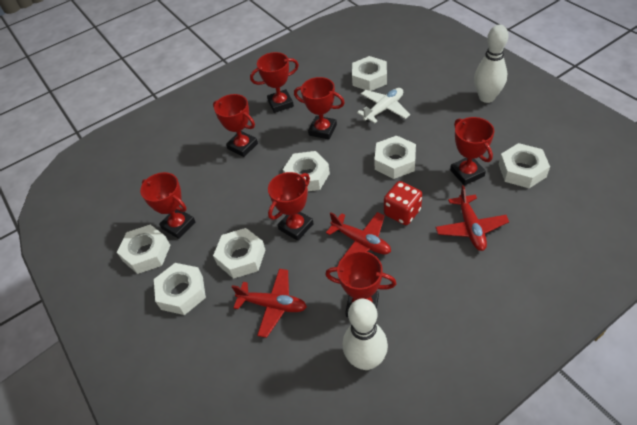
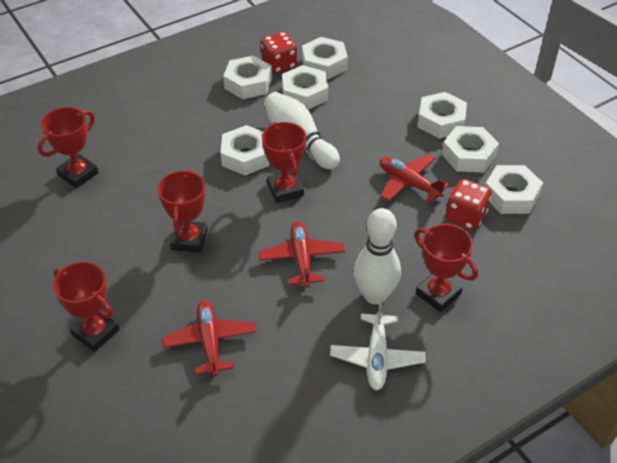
red dice: [384,181,422,225] = 1 -> [261,32,297,74] [445,179,491,230] = 2
red trophy: [140,172,195,239] [213,94,258,157] [250,52,299,113] [268,172,314,241] [294,77,345,139] [325,251,397,317] [450,117,494,186] = 7 -> [38,107,99,188] [53,261,119,352] [158,169,208,253] [262,122,306,203] [415,224,478,312] = 5

